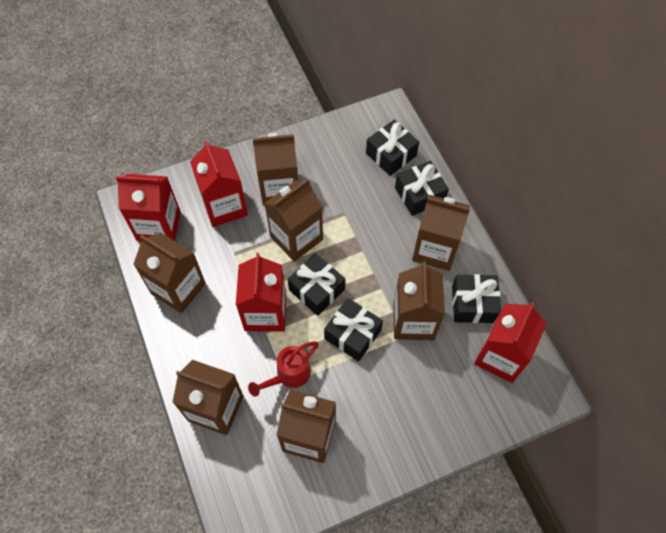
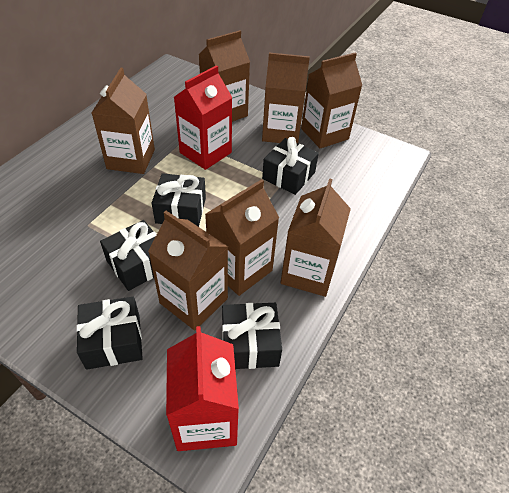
red carton: [116,174,181,242] [190,141,248,227] [236,253,286,332] [474,302,547,383] = 4 -> [166,326,239,451] [174,65,233,170] = 2
red watering can: [248,341,319,397] = 1 -> none = 0

